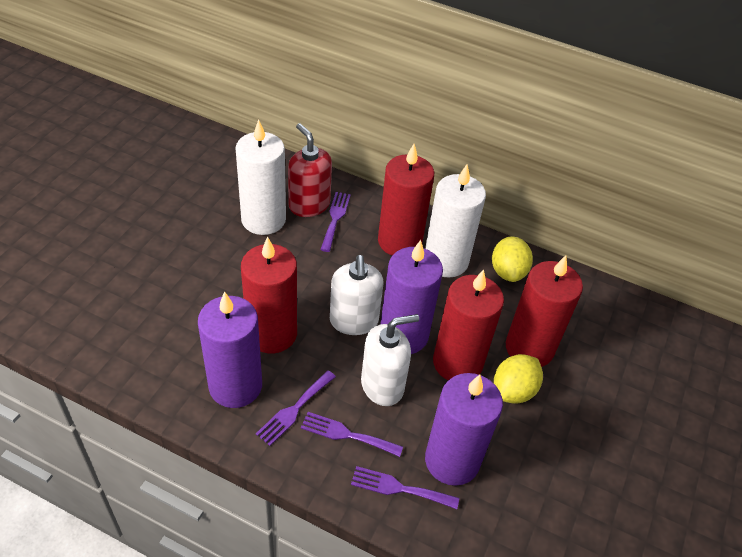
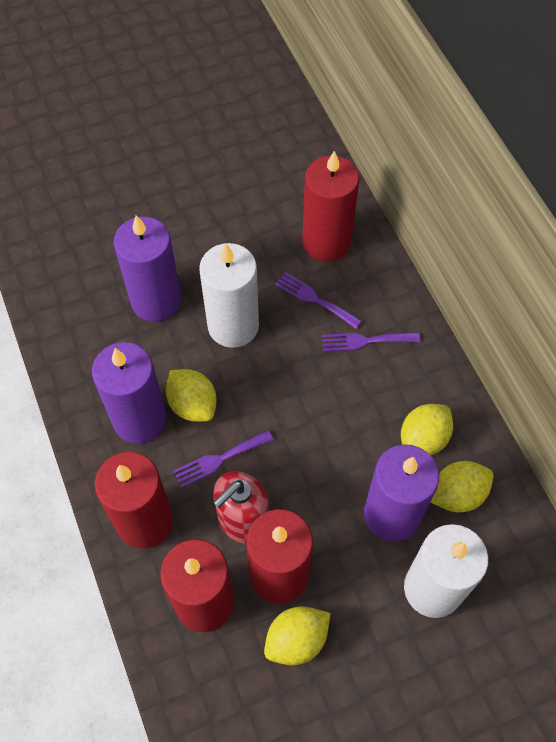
purple fork: [256,370,336,446] [301,412,403,457] [320,192,351,252] [351,466,459,509] = 4 -> [173,430,273,488] [275,272,362,329] [322,332,420,352] = 3
white soap dispenser: [330,255,384,335] [361,314,419,406] = 2 -> none = 0
yellow lemon: [492,237,533,282] [494,354,543,404] = 2 -> [166,369,217,422] [264,606,330,665] [401,404,453,455] [430,461,494,512] = 4

